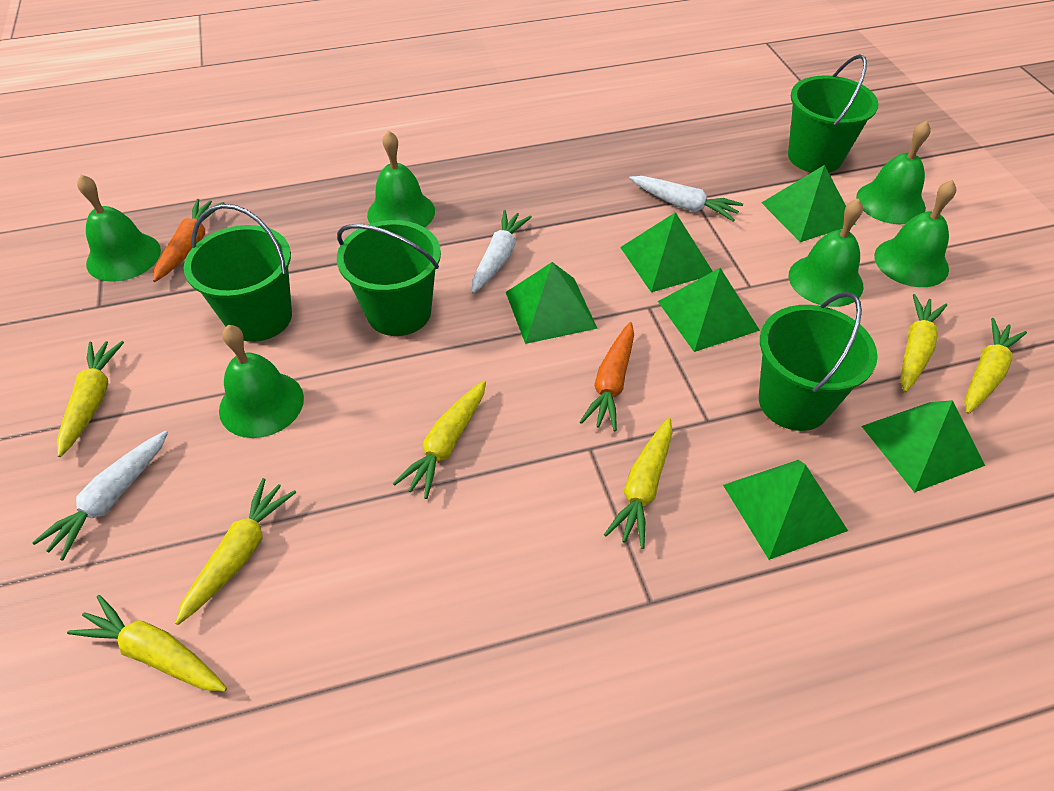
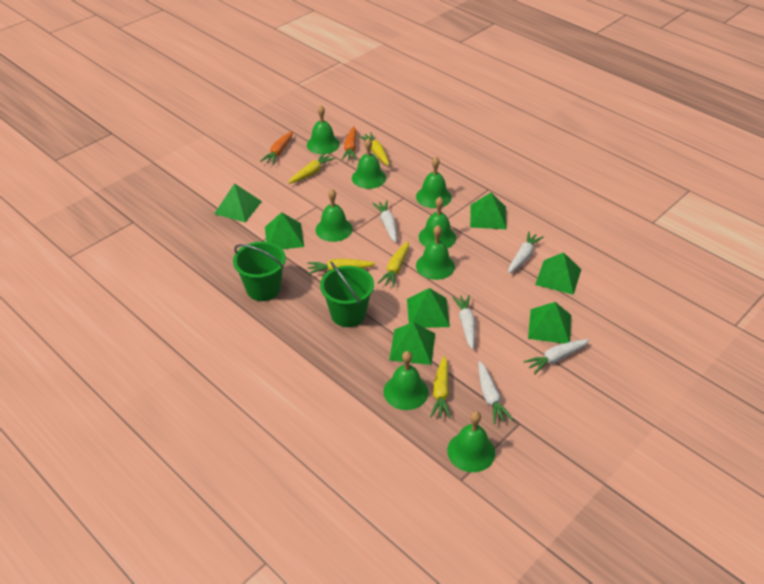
green bell: [77,175,161,282] [219,325,304,438] [367,131,435,227] [789,198,864,307] [856,121,931,224] [874,180,956,287] = 6 -> [307,105,340,154] [316,189,353,242] [352,138,386,189] [383,351,429,410] [416,157,452,208] [416,225,455,280] [419,197,456,248] [447,411,495,472] = 8
green bucket: [184,204,292,342] [337,220,441,336] [759,292,878,431] [788,54,879,173] = 4 -> [233,241,286,301] [320,261,374,327] = 2
green pyramid: [506,262,598,344] [620,212,713,292] [658,268,760,352] [723,460,848,560] [761,165,856,242] [862,400,985,493] = 6 -> [214,183,262,223] [265,212,304,249] [389,322,435,365] [407,288,450,328] [470,193,507,229] [528,302,571,344] [535,252,581,295] = 7
white carrot: [32,431,168,561] [471,210,532,293] [629,176,743,222] = 3 -> [372,200,397,243] [452,295,475,350] [478,361,513,424] [508,232,543,274] [524,339,590,374] = 5
yellow carrot: [57,341,124,457] [67,595,227,692] [175,478,296,625] [393,380,486,499] [604,418,672,549] [900,294,947,393] [964,318,1027,414] = 7 -> [288,153,335,184] [307,259,375,274] [359,133,390,166] [378,241,409,287] [430,356,451,419] = 5

